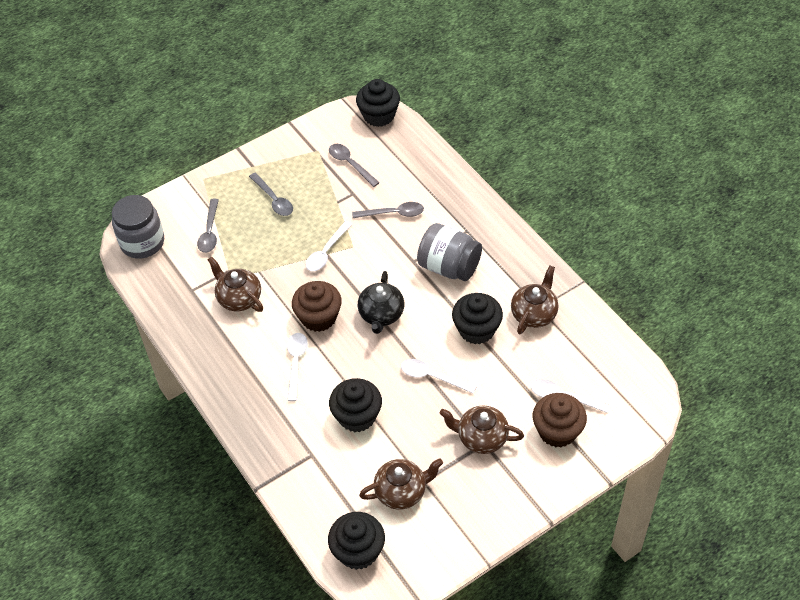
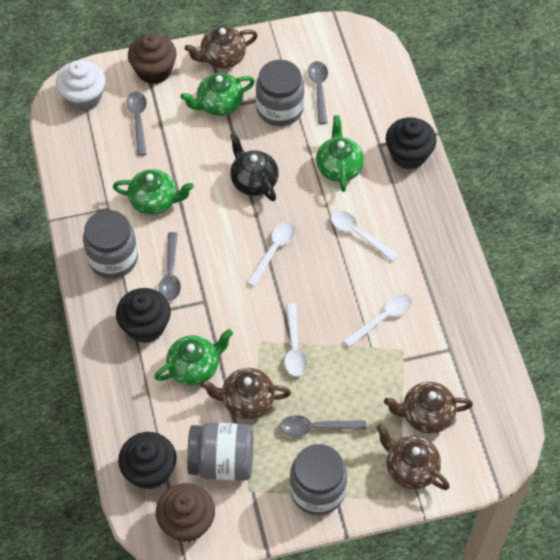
black cupcake: [328,512,385,570] [329,378,382,432] [356,79,400,127] [452,293,503,344] = 4 -> [116,288,171,343] [118,432,177,490] [386,117,437,169] = 3
green teapot: none = 0 -> [113,169,194,215] [154,329,233,386] [181,73,255,116] [316,115,364,192] = 4
grey jar: [112,195,164,258] [417,223,482,281] = 2 -> [83,210,138,279] [187,423,254,481] [256,60,304,126] [290,444,347,515] = 4
white cupcake: none = 0 -> [56,60,105,111] = 1

